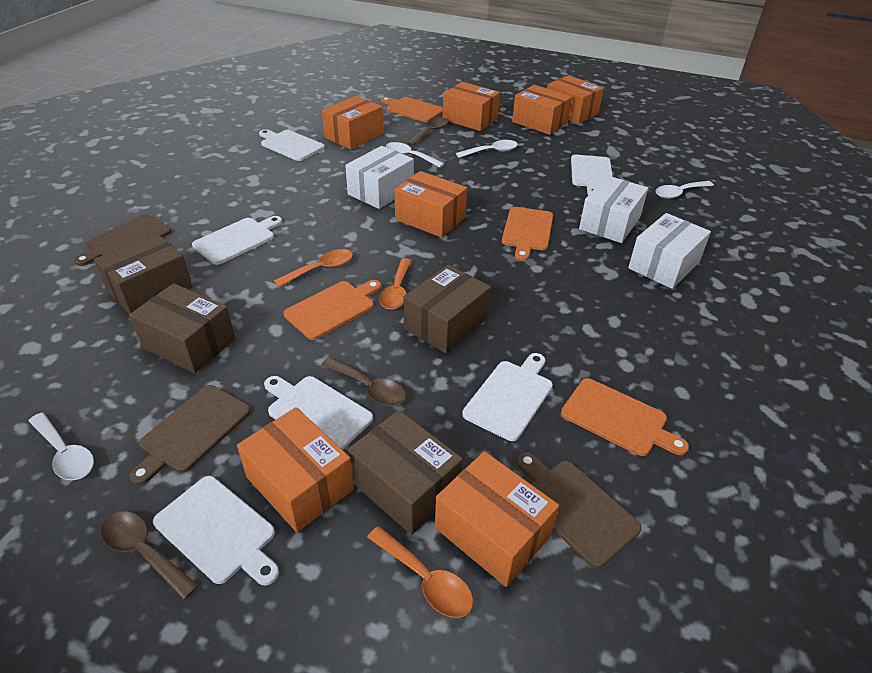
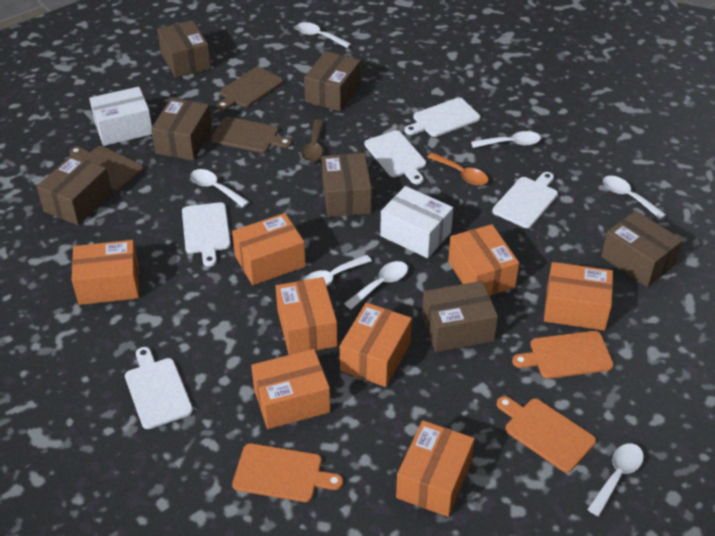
brown box: [94,233,192,314] [129,283,235,373] [347,410,463,535] [403,265,491,353] = 4 -> [36,155,112,225] [151,98,212,161] [157,20,211,78] [304,51,361,111] [322,153,372,217] [422,281,498,352] [601,211,683,287] = 7
brown spoon: [101,512,199,600] [321,357,406,406] [407,117,448,146] = 3 -> [301,120,323,162] = 1
orange box: [237,407,354,532] [322,96,383,149] [395,171,467,238] [435,451,559,587] [443,82,500,131] [512,85,572,135] [547,75,604,124] = 7 -> [72,240,139,305] [232,213,306,285] [251,349,330,429] [276,277,337,355] [340,302,412,387] [396,420,475,517] [448,224,519,296] [544,262,613,330] = 8
orange cutting board: [283,280,381,340] [381,97,443,122] [502,207,553,261] [561,378,689,456] = 4 -> [232,443,343,502] [497,396,596,473] [512,331,614,379] = 3
orange spoon: [274,249,353,287] [367,526,473,618] [379,258,412,310] = 3 -> [427,152,488,186] = 1
white box: [345,146,414,209] [579,175,648,243] [628,213,711,289] = 3 -> [89,87,152,146] [380,186,453,258] = 2
white cutting board: [153,476,279,585] [192,216,282,265] [259,129,325,161] [264,376,373,450] [462,353,553,441] [571,155,613,195] = 6 -> [125,347,193,429] [182,202,231,267] [364,130,426,184] [405,98,480,137] [492,172,558,228] = 5
white spoon: [29,413,94,480] [386,142,444,168] [456,140,518,158] [656,181,714,199] = 4 -> [190,169,249,207] [296,22,351,48] [303,255,372,287] [344,261,408,310] [471,131,541,148] [587,443,644,516] [603,176,666,219] = 7

